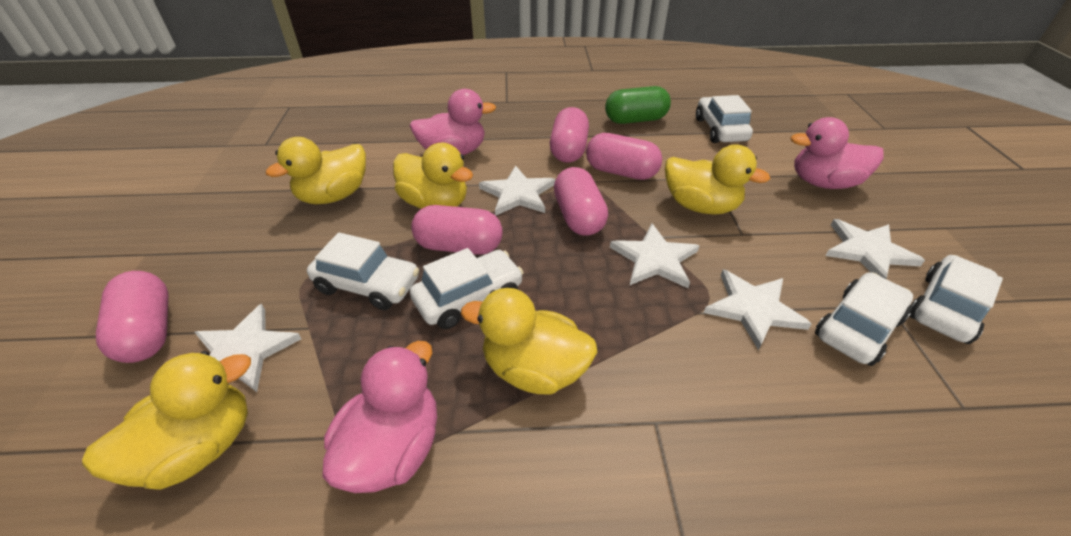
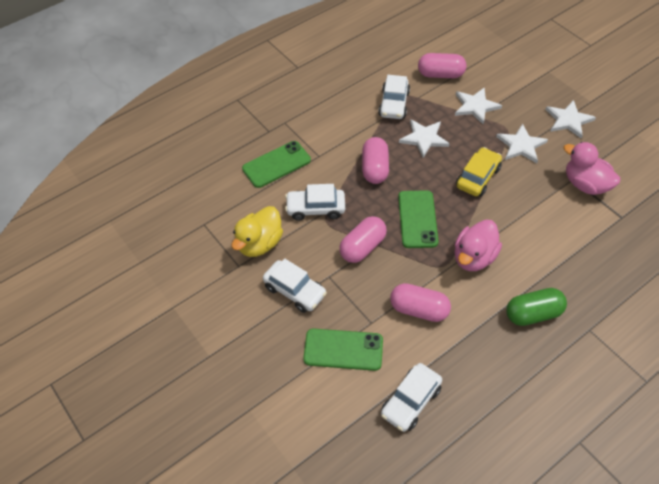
green phone: none = 0 -> [242,141,311,188] [303,328,383,371] [398,190,439,248] = 3
pink capsule: [96,271,169,363] [411,205,503,255] [550,107,589,163] [554,167,608,236] [586,133,662,180] = 5 -> [339,216,387,263] [362,137,389,184] [390,283,451,322] [418,53,466,78] = 4
pink duck: [322,341,437,493] [410,89,496,155] [791,117,884,189] = 3 -> [455,220,502,271] [563,142,621,195] = 2
white car: [307,232,419,310] [410,248,524,329] [696,95,753,143] [815,272,913,366] [909,255,1003,344] = 5 -> [263,258,327,313] [285,184,345,221] [378,75,410,119] [381,363,442,432] = 4
white star: [195,304,301,392] [479,165,555,216] [610,224,699,288] [704,269,812,350] [825,219,925,279] = 5 -> [399,119,449,158] [455,87,502,125] [496,124,548,163] [546,100,596,139] = 4
yellow car: none = 0 -> [456,147,502,197] = 1
yellow duck: [82,351,251,490] [266,137,366,204] [393,143,473,209] [461,288,597,394] [665,144,770,215] = 5 -> [232,206,283,257] = 1

